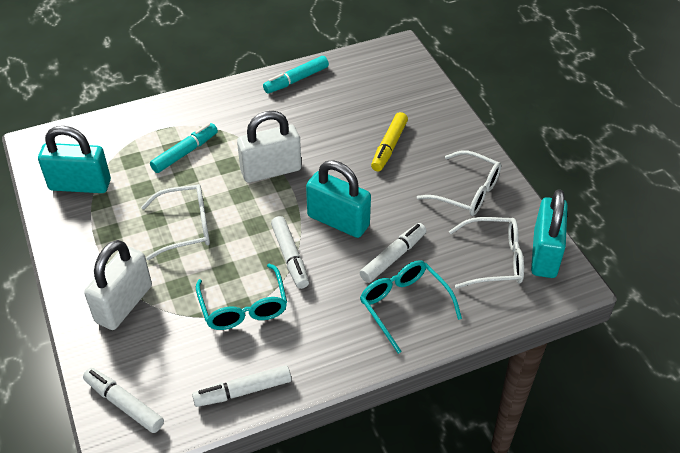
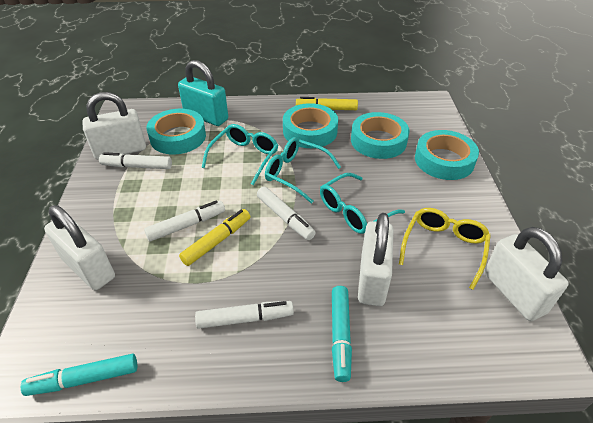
turquoise glasses: [196,264,287,330] [360,260,462,354] = 2 -> [202,124,278,185] [265,137,341,204] [320,173,405,234] = 3
turquoise padlock: [38,126,111,193] [306,160,371,238] [531,189,568,278] = 3 -> [178,60,228,126] = 1
turquoise tape: none = 0 -> [146,109,206,155] [283,103,338,148] [351,112,410,159] [415,130,479,180] = 4
white glasses: [141,184,210,260] [417,150,502,216] [449,217,524,289] = 3 -> none = 0
white padlock: [84,240,152,330] [237,111,301,183] = 2 -> [44,205,115,290] [82,92,146,159] [358,213,393,306] [484,227,569,321] = 4
yellow glasses: none = 0 -> [399,208,491,290] = 1
yellow marker: [371,112,408,171] = 1 -> [179,209,251,266] [296,97,358,110] = 2

